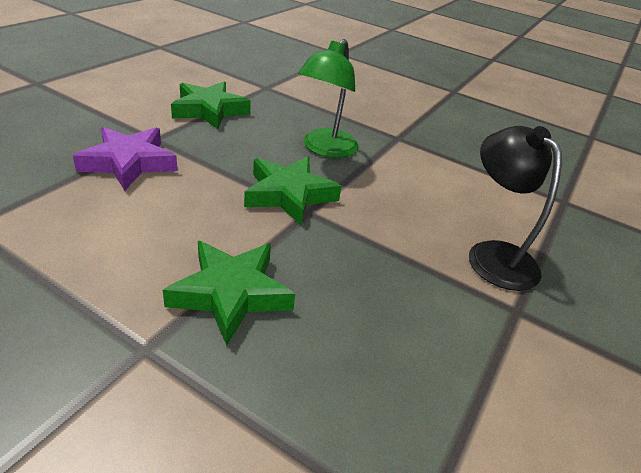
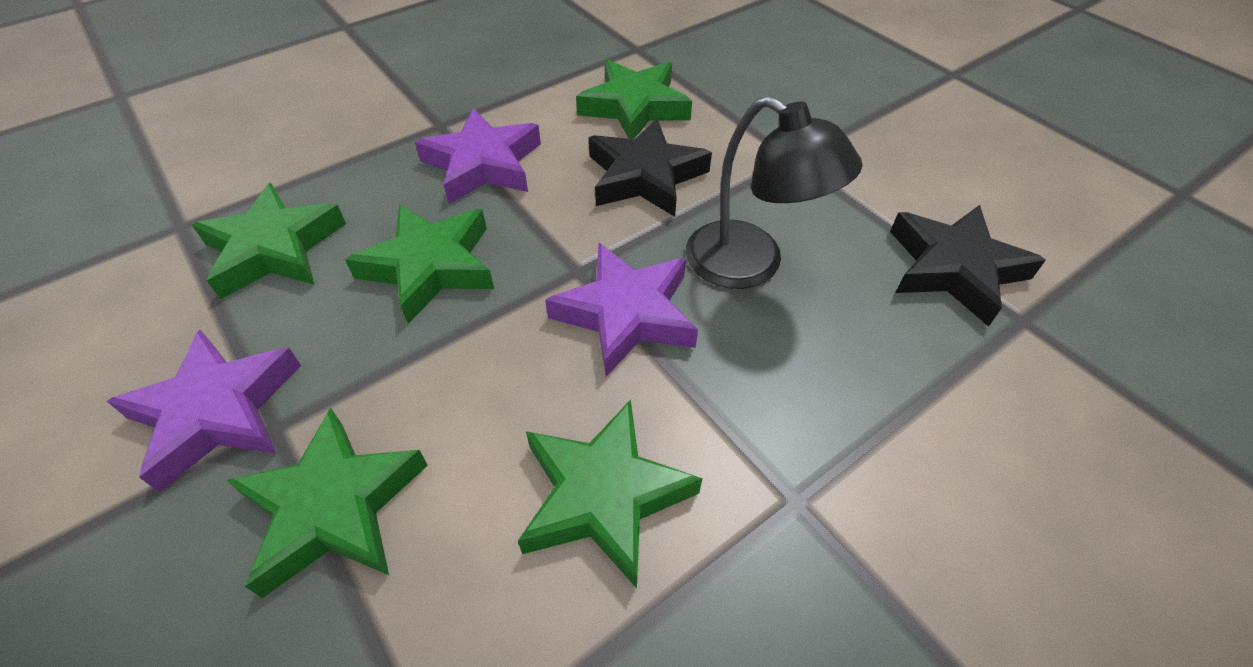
black star: none = 0 -> [589,118,712,217] [890,205,1046,327] = 2
green lamp: [298,39,358,158] = 1 -> none = 0
green star: [163,241,295,346] [171,81,251,129] [244,157,341,225] = 3 -> [192,183,346,299] [226,408,428,598] [345,204,494,324] [518,400,703,588] [576,60,692,139] = 5
purple star: [73,127,178,191] = 1 -> [107,329,301,492] [415,108,541,204] [545,243,698,377] = 3

